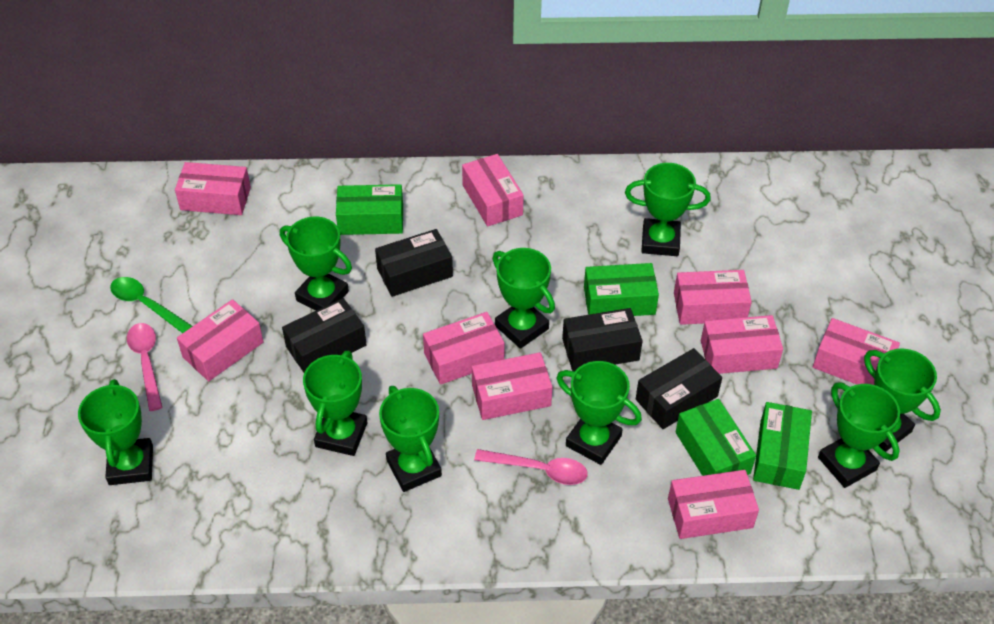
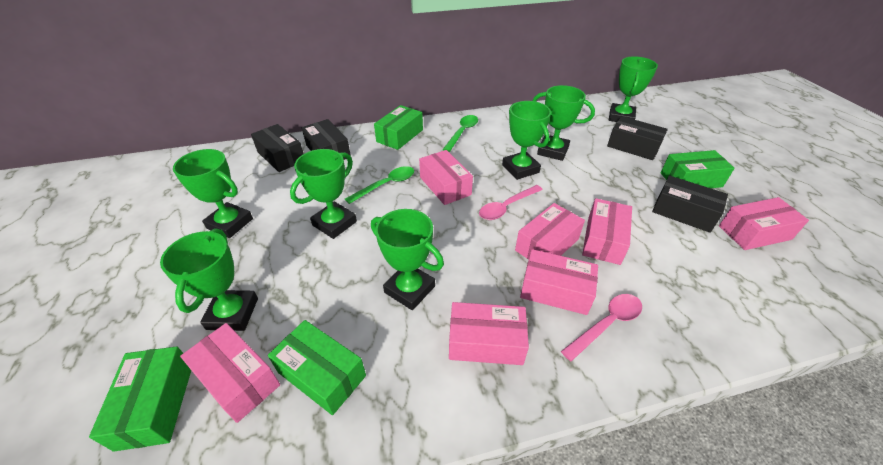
green spoon: [110,277,193,333] = 1 -> [345,166,414,204] [443,115,478,152] = 2
green trophy: [78,379,153,485] [280,217,352,311] [303,351,367,456] [379,386,442,492] [493,248,555,349] [557,361,642,465] [625,163,711,256] [818,383,900,488] [864,349,941,452] = 9 -> [160,229,258,331] [173,149,253,238] [290,149,357,239] [371,209,444,310] [502,101,551,180] [533,85,595,161] [609,56,658,122] = 7
pink box: [175,162,251,215] [177,299,263,381] [423,312,505,385] [462,154,524,227] [472,352,553,420] [668,470,759,539] [674,270,752,325] [701,315,783,374] [813,318,900,385] = 9 -> [180,323,280,423] [419,150,473,205] [449,302,529,365] [515,203,585,260] [520,249,598,315] [582,198,632,265] [719,197,809,250] = 7

